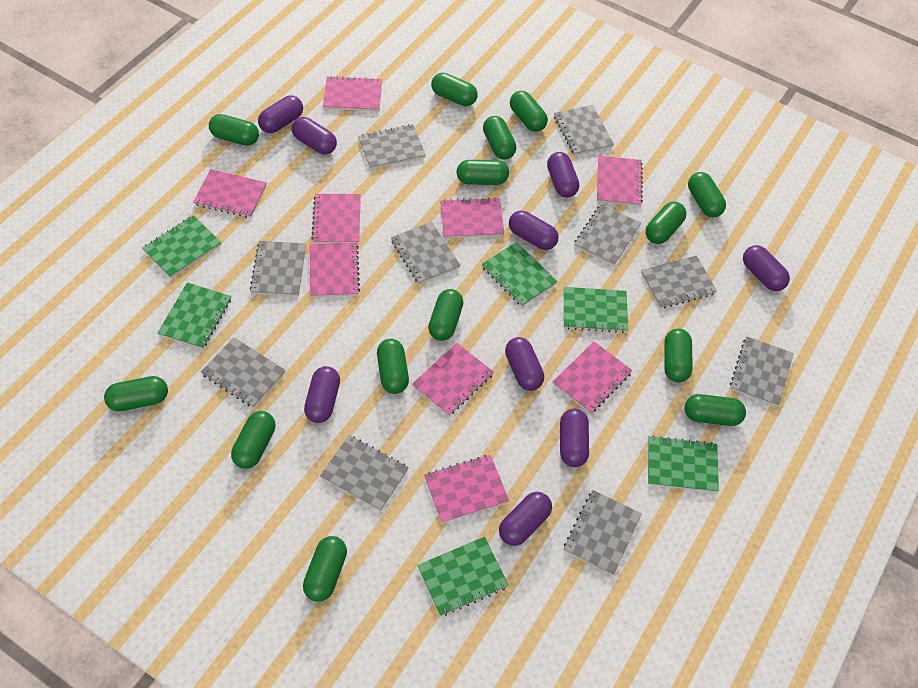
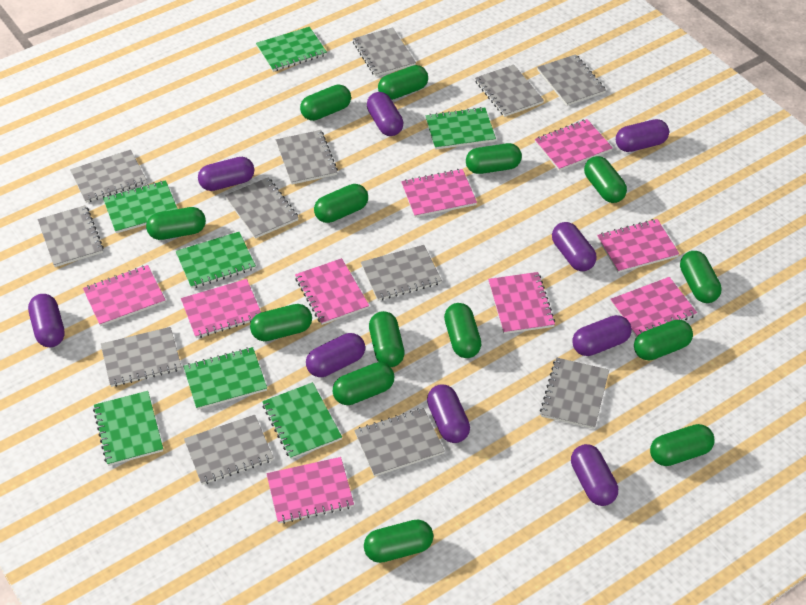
green notebook: [142,215,222,278] [157,283,231,349] [417,537,509,616] [482,242,558,307] [564,287,628,333] [648,435,719,493] = 6 -> [93,391,163,466] [103,180,177,233] [176,232,256,289] [183,347,267,410] [256,27,327,72] [262,382,342,459] [425,107,496,150] = 7
grey notebook: [201,337,286,408] [250,241,306,296] [320,435,409,511] [358,124,426,169] [391,222,461,284] [554,105,614,156] [563,490,642,576] [574,204,641,265] [641,255,717,309] [730,336,794,407] = 10 -> [38,205,104,267] [70,150,147,203] [101,327,181,387] [184,415,274,485] [225,178,299,239] [276,130,338,185] [353,27,416,77] [354,408,445,476] [361,245,442,301] [475,64,544,117] [537,54,606,106] [540,358,609,429] = 12

